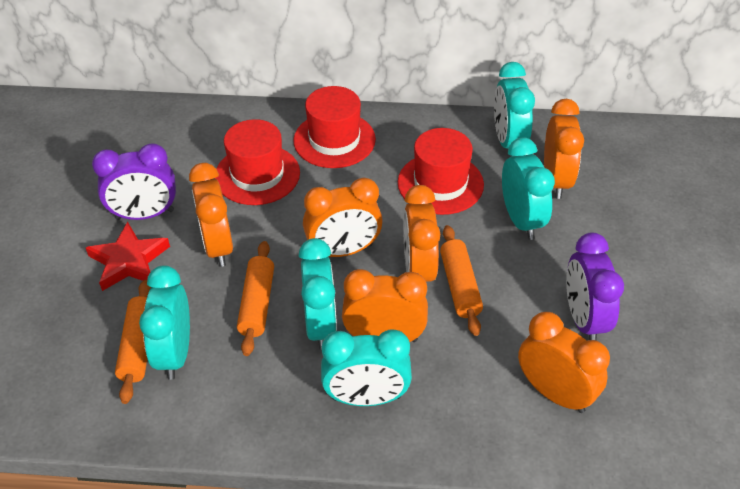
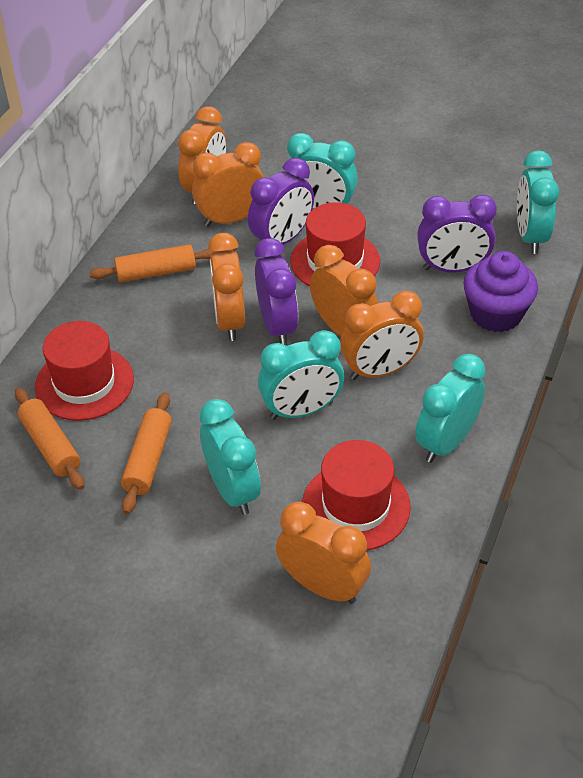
purple clock: [92,143,176,220] [566,233,624,340] = 2 -> [248,158,314,245] [255,238,298,345] [417,194,497,272] = 3
purple cupcake: none = 0 -> [463,251,538,332] = 1
red star: [86,221,170,291] = 1 -> none = 0

